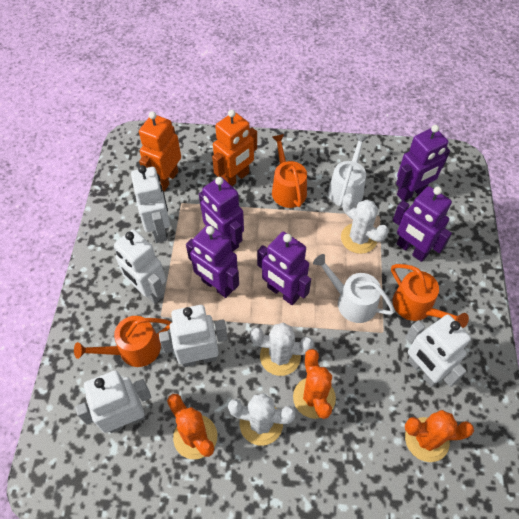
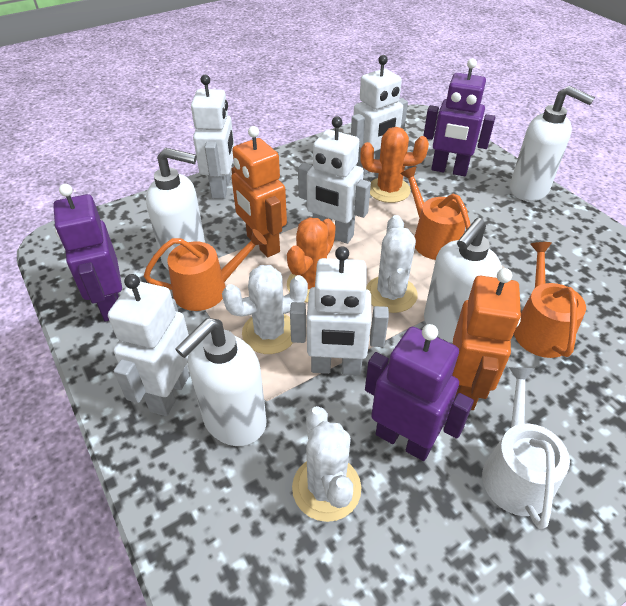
orange cactus: [167,394,217,459] [293,349,336,419] [405,410,474,462] = 3 -> [287,217,336,302] [360,127,429,203] = 2
purple robot: [186,224,239,298] [199,177,244,252] [257,232,311,305] [393,186,452,262] [396,125,450,201] = 5 -> [53,184,122,322] [365,324,474,461] [423,58,495,176] = 3
white soap dispenser: none = 0 -> [146,148,205,270] [175,318,267,446] [424,218,503,343] [510,86,595,201] = 4
white watering can: [313,254,395,323] [328,134,368,207] = 2 -> [482,367,570,529] = 1

